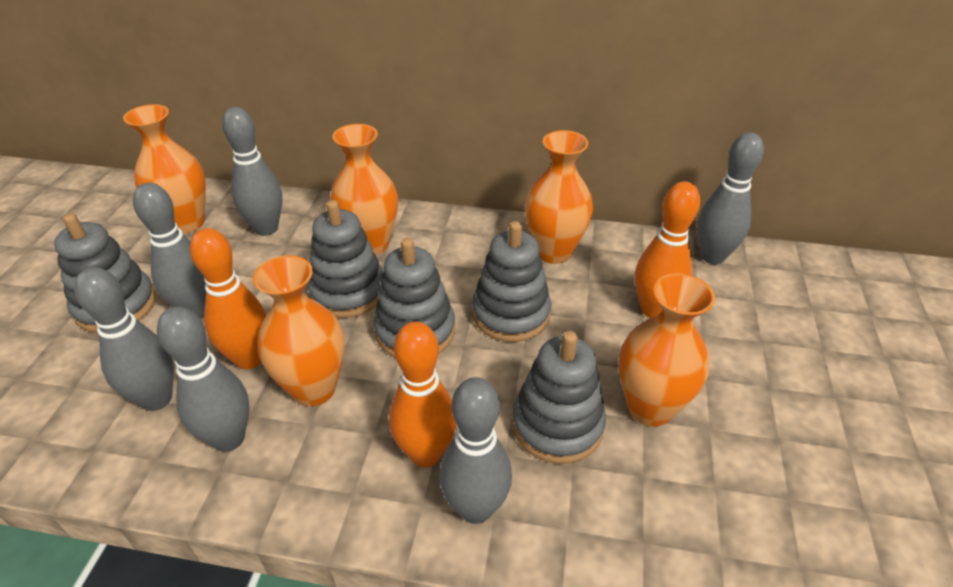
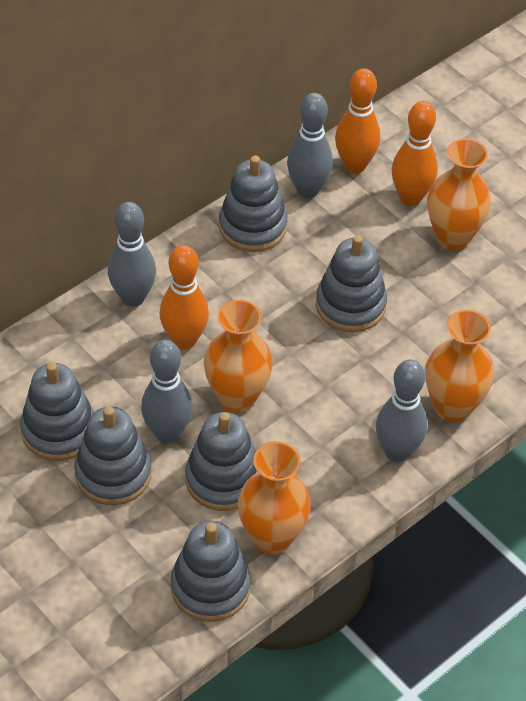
grey bowling pin: [74,267,174,411] [133,183,206,319] [157,306,250,452] [222,107,282,236] [440,377,512,524] [697,132,764,264] = 6 -> [108,202,156,307] [141,340,193,443] [287,93,333,198] [376,359,427,462] = 4
grey stacking toy: [54,213,156,333] [308,200,383,318] [373,238,455,357] [472,221,551,342] [512,331,606,464] = 5 -> [20,362,94,461] [74,406,152,505] [171,521,251,622] [185,412,258,511] [219,155,287,252] [316,235,387,332] = 6
orange vase: [123,104,206,233] [253,255,345,406] [330,124,398,255] [525,130,593,264] [619,273,715,426] = 5 -> [204,299,273,413] [238,441,311,555] [425,309,494,422] [427,138,491,250] = 4

